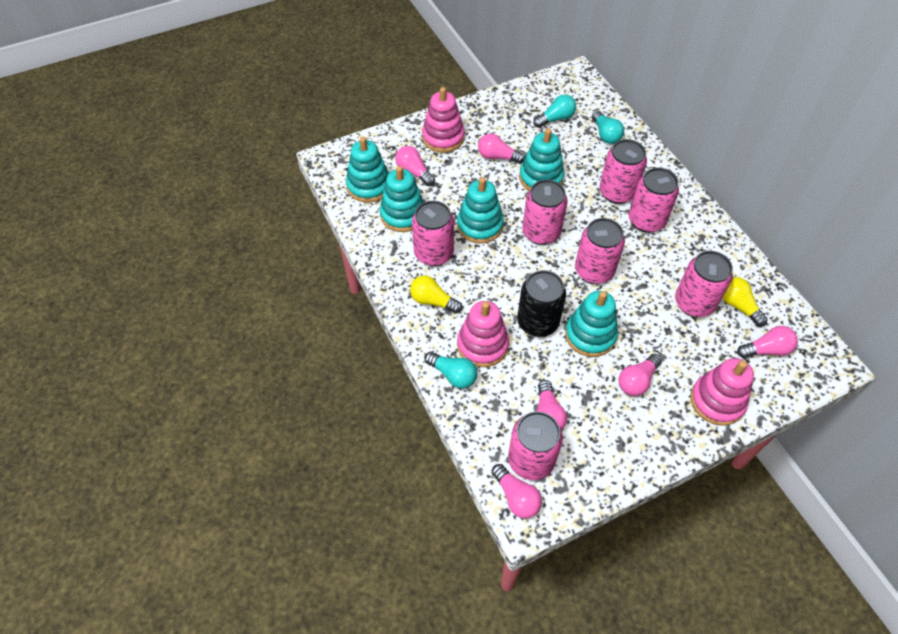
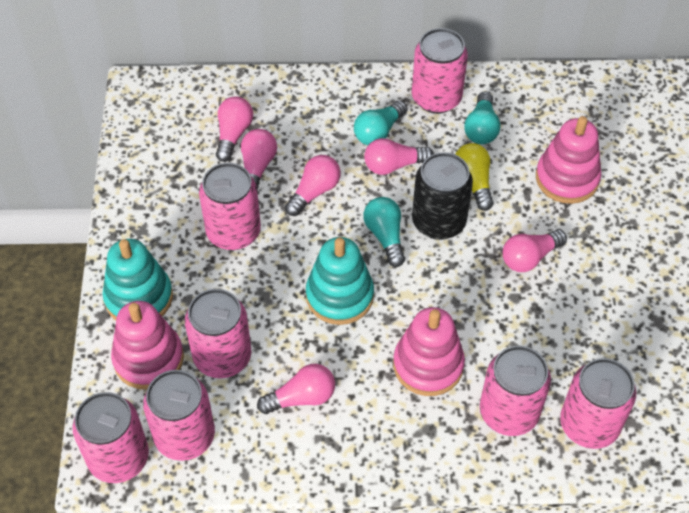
turquoise stacking toy: [346,137,389,203] [380,166,424,232] [457,177,504,243] [519,128,564,191] [565,291,618,357] = 5 -> [103,239,173,320] [306,237,374,325] = 2
yellow light bulb: [410,276,462,314] [723,277,768,327] = 2 -> [455,143,494,211] = 1

